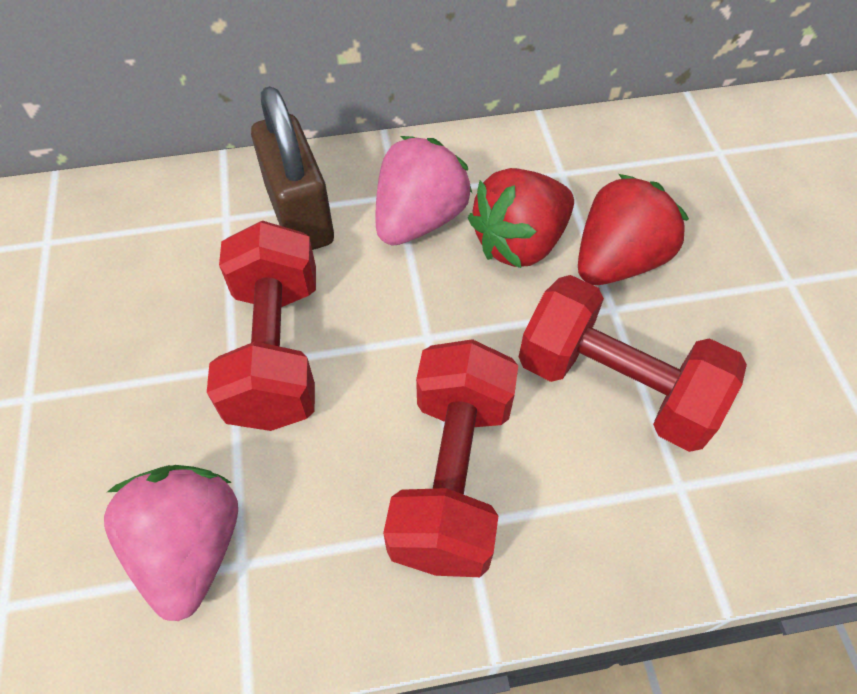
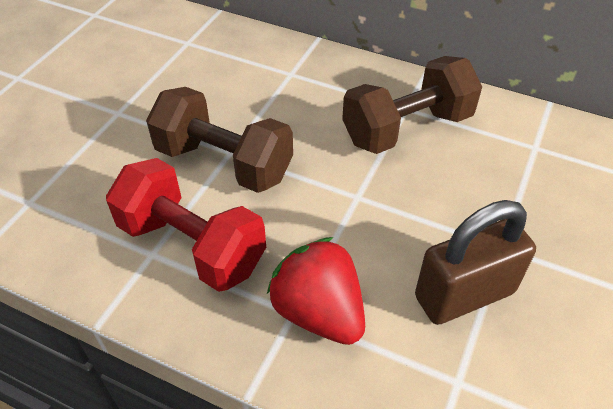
brown dumbbell: none = 0 -> [146,87,293,193] [342,56,482,154] = 2
pink strawberry: [104,465,238,621] [375,136,472,246] = 2 -> none = 0
red dumbbell: [207,221,316,431] [383,339,518,577] [519,275,747,452] = 3 -> [106,158,266,292] = 1
red strawberry: [468,168,574,268] [578,174,689,285] = 2 -> [267,237,365,345] = 1

